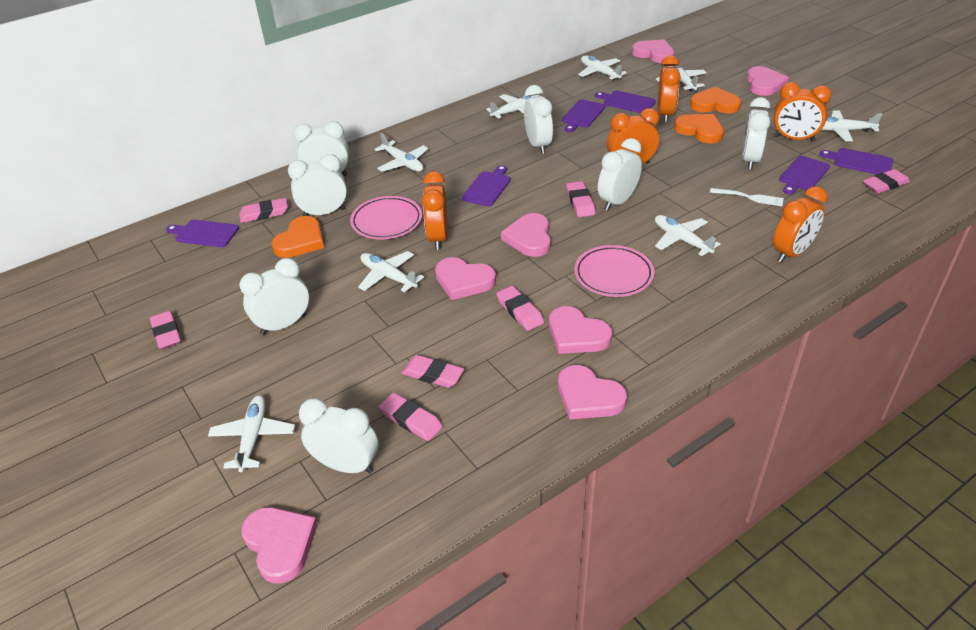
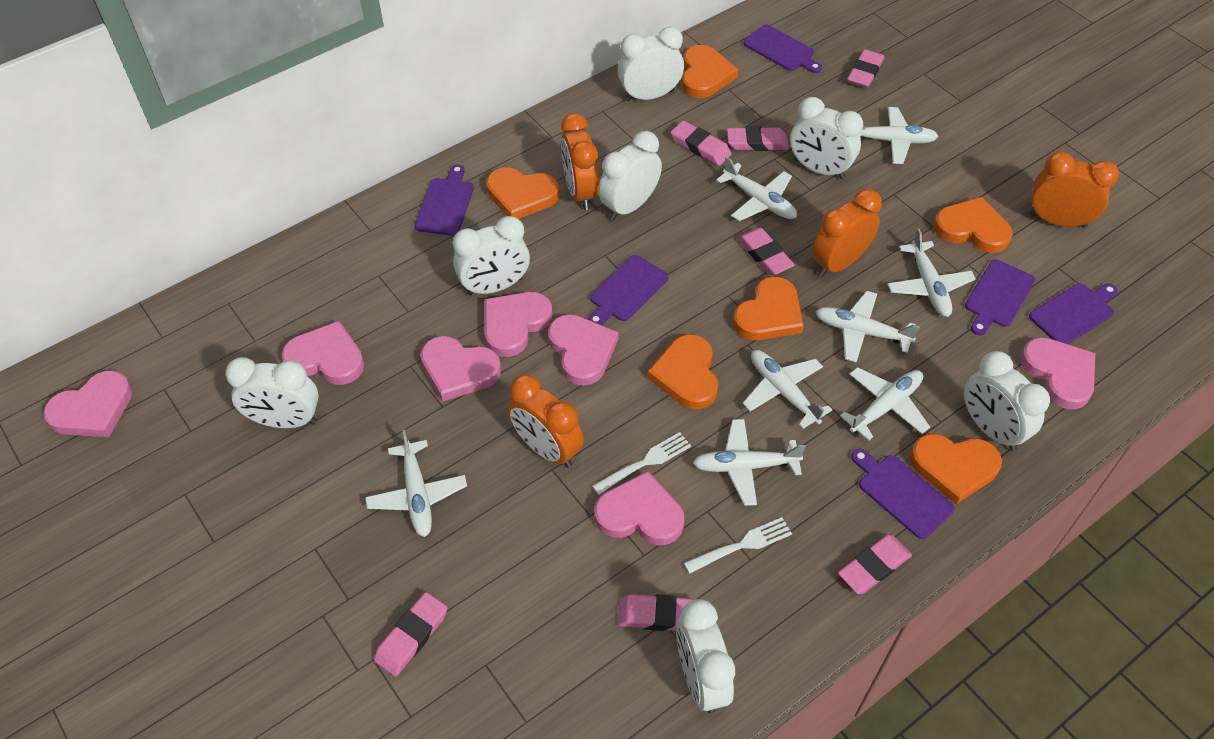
orange clock: [422,171,448,250] [607,108,659,164] [658,55,681,123] [773,186,828,263] [774,82,831,141] = 5 -> [508,374,584,468] [561,113,599,210] [812,189,882,277] [1030,151,1119,228] = 4
orange heart: [272,216,324,258] [674,114,724,143] [690,87,741,113] = 3 -> [486,168,559,219] [647,334,718,409] [682,45,738,98] [733,277,804,340] [910,434,1002,505] [934,197,1013,253] = 6
pink plate: [350,196,422,239] [574,245,654,297] = 2 -> none = 0
white fork: [710,188,784,206] = 1 -> [592,432,691,495] [684,517,792,574] = 2

